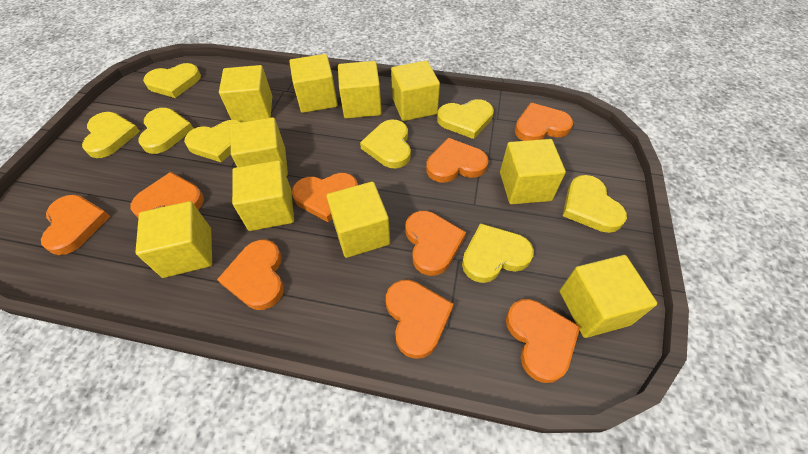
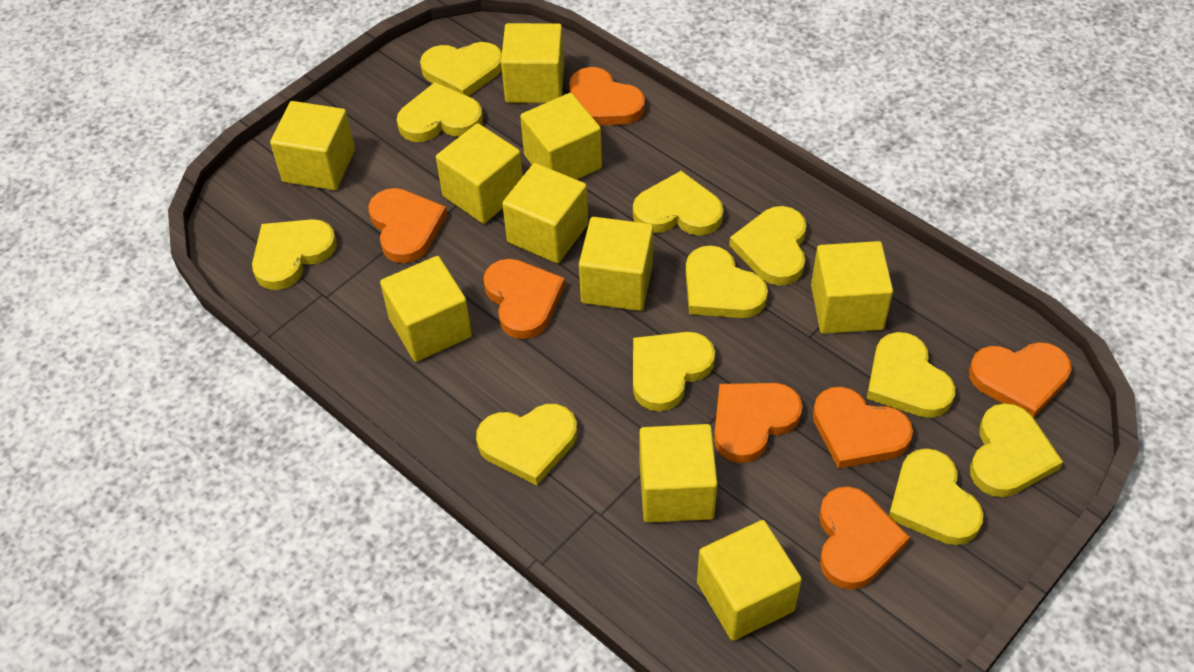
orange heart: [41,195,110,255] [131,172,204,218] [217,239,284,310] [292,173,358,223] [386,280,454,359] [406,211,466,276] [426,138,489,183] [506,299,581,383] [515,103,573,141] = 9 -> [368,188,447,263] [483,259,565,339] [569,67,645,126] [714,383,803,463] [813,387,913,469] [819,486,910,590] [969,342,1072,418] = 7
yellow heart: [82,112,140,158] [138,108,194,154] [143,63,201,98] [184,120,241,163] [360,119,411,168] [437,99,494,139] [462,223,534,283] [563,175,627,233] = 8 -> [252,219,337,290] [397,82,483,142] [420,42,502,96] [476,404,577,485] [633,171,724,236] [633,332,715,411] [686,246,768,318] [729,206,807,286] [867,332,955,418] [889,448,984,545] [970,403,1063,497] = 11

